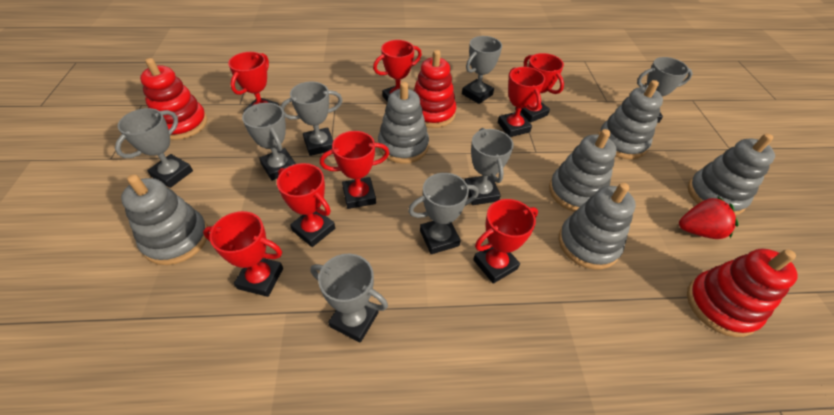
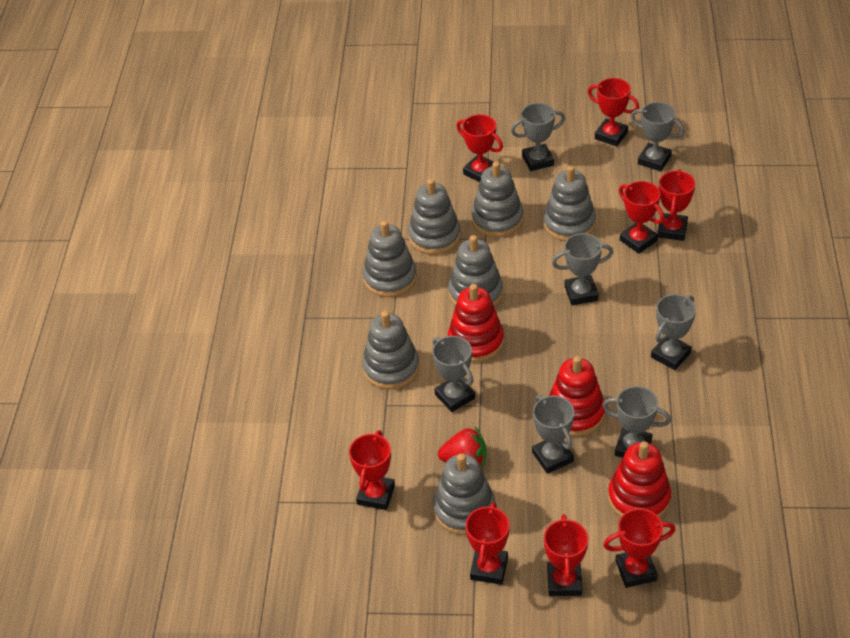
grey stacking toy: [121,174,208,265] [378,82,429,164] [549,129,617,212] [559,183,636,269] [598,80,663,159] [688,133,775,215] = 6 -> [362,311,420,390] [363,221,417,297] [408,179,461,254] [433,453,495,535] [448,235,503,307] [471,162,523,237] [543,166,596,241] = 7
grey trophy: [115,108,193,188] [242,103,296,181] [280,82,343,156] [310,254,388,343] [408,173,479,254] [462,36,502,104] [465,128,514,205] [637,57,693,123] = 8 -> [432,336,475,412] [511,103,565,171] [532,395,574,474] [552,233,613,305] [602,386,671,458] [631,102,685,171] [651,294,696,370] = 7

